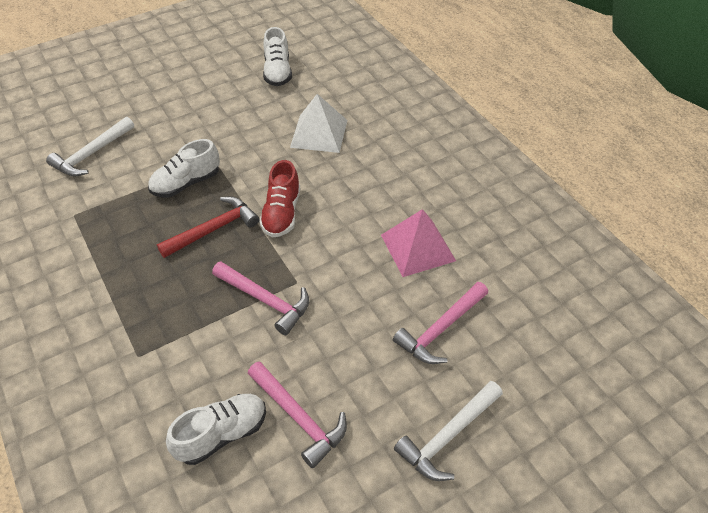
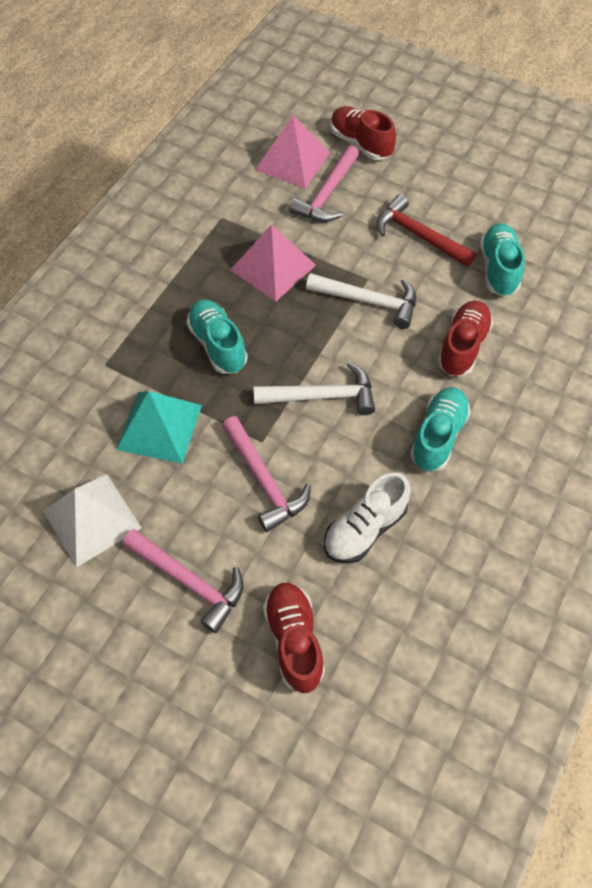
pink pyramid: [381,209,456,277] = 1 -> [231,224,316,302] [255,115,330,189] = 2
red shoe: [259,160,300,237] = 1 -> [263,582,325,693] [330,106,396,160] [437,301,493,376] = 3
turquoise pyramid: none = 0 -> [116,391,202,464] = 1
turquoise shoe: none = 0 -> [186,300,248,374] [410,387,471,471] [480,223,525,297] = 3
white shoe: [148,139,220,197] [166,394,266,465] [263,27,292,86] = 3 -> [324,473,411,563] = 1

